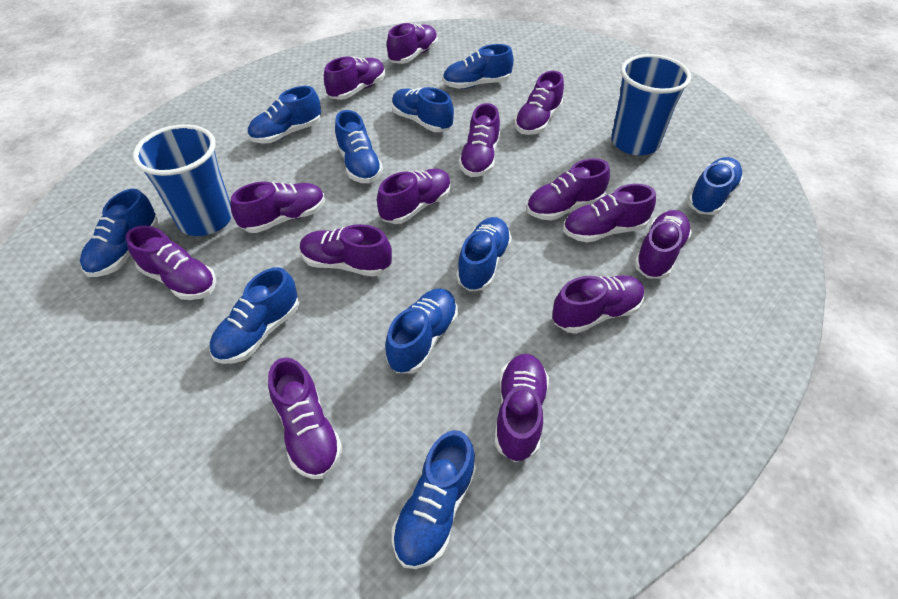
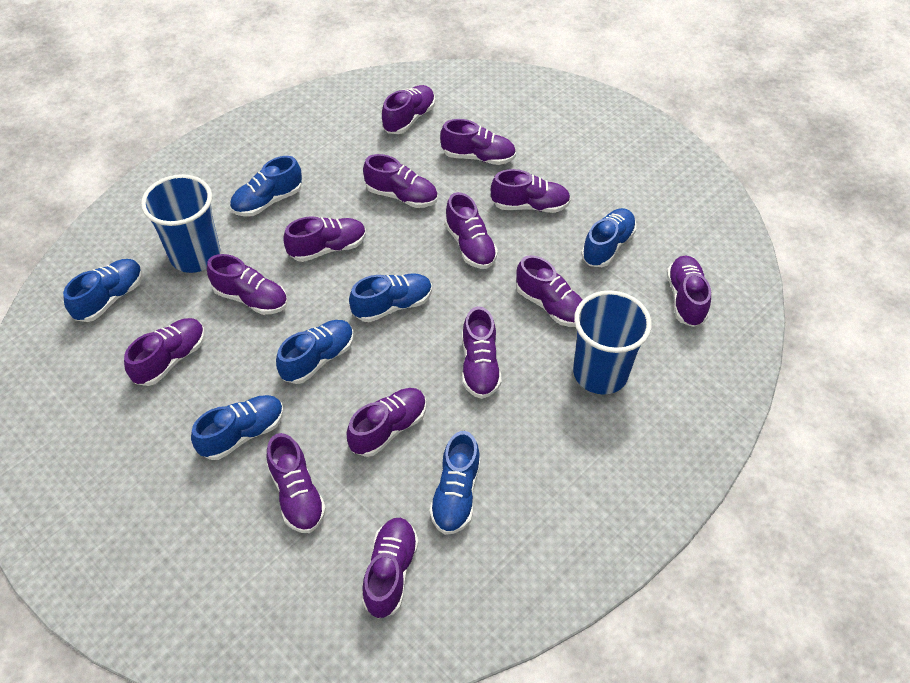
blue shoe: [80,189,159,277] [209,267,299,364] [248,86,321,143] [335,110,383,183] [385,288,458,373] [392,87,454,132] [392,430,476,569] [443,44,514,89] [456,217,512,291] [688,157,743,215] = 10 -> [63,259,143,322] [191,395,284,460] [230,156,302,217] [276,320,354,384] [349,273,432,322] [429,431,480,535] [581,208,636,267] = 7

